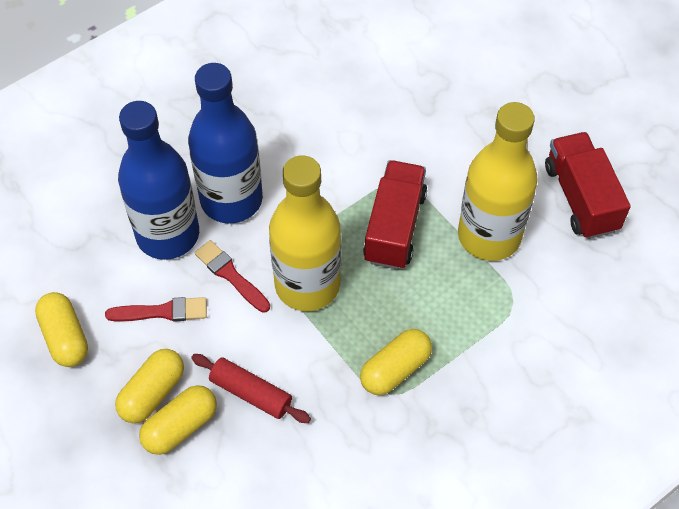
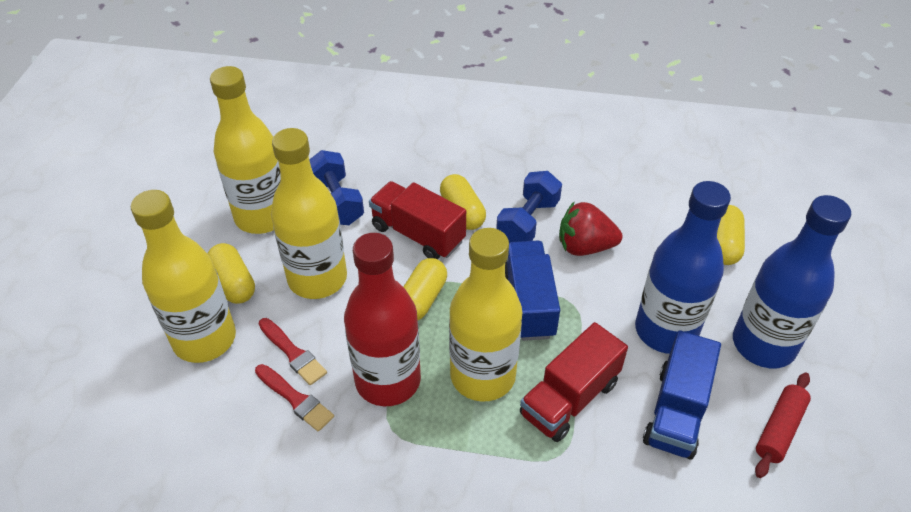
blue dumbbell: none = 0 -> [309,150,364,225] [496,171,562,243] = 2
blue truck: none = 0 -> [505,240,560,341] [643,330,721,459] = 2
red bottle: none = 0 -> [344,233,421,406] = 1
red strawberry: none = 0 -> [559,201,622,256] = 1
yellow bottle: [269,155,341,311] [458,102,538,261] = 2 -> [131,190,236,363] [210,66,281,234] [271,128,347,299] [449,228,522,402] = 4

